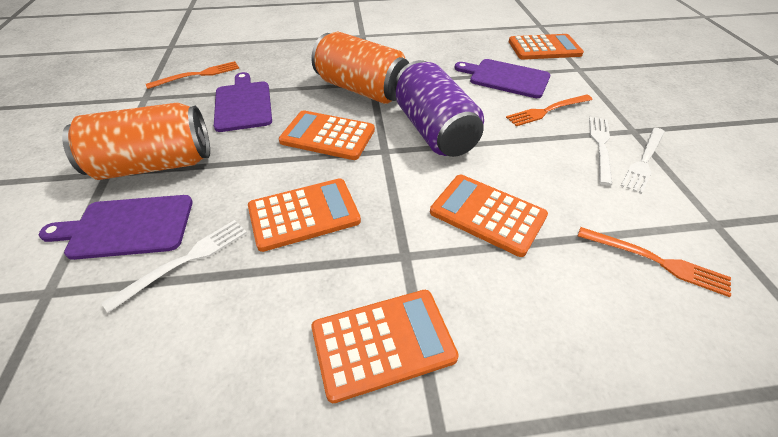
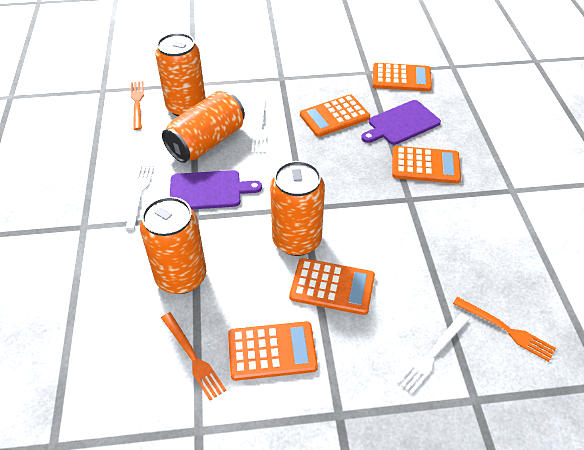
orange can: [62,102,210,180] [312,32,409,104] = 2 -> [140,197,206,294] [155,33,206,117] [162,91,245,163] [270,161,325,256] = 4
purple can: [395,60,484,157] = 1 -> none = 0
purple cutting board: [39,195,193,260] [214,72,272,132] [455,59,550,98] = 3 -> [170,170,262,209] [361,100,441,145] = 2

